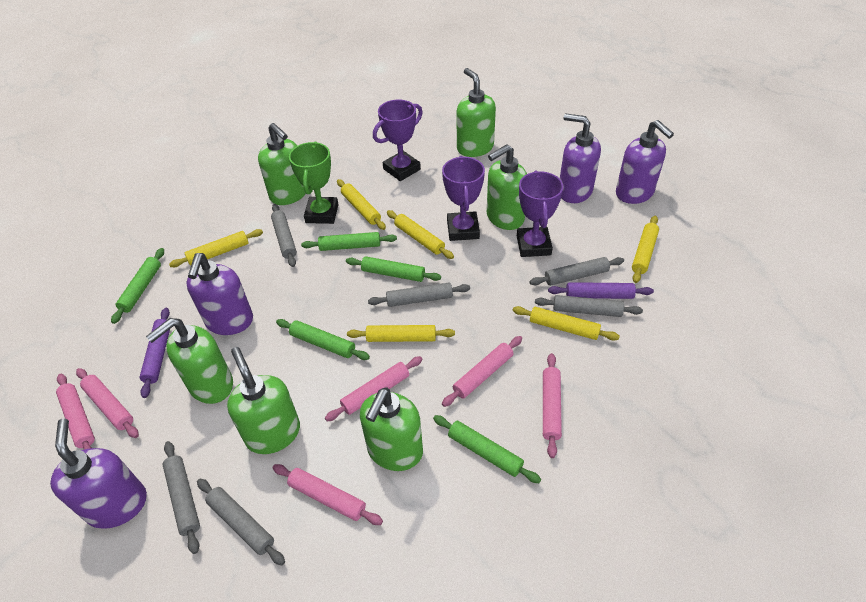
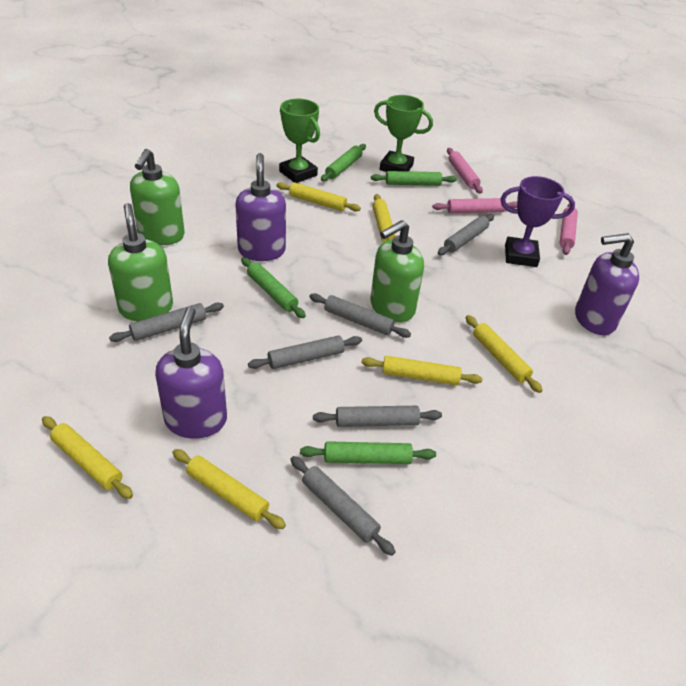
green rolling pin: [111,248,164,324] [276,319,370,360] [301,232,397,251] [346,256,441,282] [433,415,541,483] = 5 -> [241,257,306,318] [300,441,436,464] [321,144,366,182] [371,171,457,186] = 4
green soap dispenser: [146,318,233,404] [227,347,300,454] [258,123,306,205] [360,388,423,471] [457,68,496,157] [487,144,527,230] = 6 -> [108,203,173,321] [130,149,185,245] [370,220,424,322] = 3
green trophy: [289,142,339,224] = 1 -> [279,99,320,183] [374,95,433,172] = 2
pink rolling pin: [56,374,95,449] [76,368,139,438] [272,464,383,525] [325,356,423,421] [442,336,522,407] [543,353,562,458] = 6 -> [432,198,517,213] [447,148,483,194] [560,203,578,255] = 3
purple rolling pin: [140,308,170,398] [548,282,654,299] = 2 -> none = 0
purple soap dispenser: [50,418,147,529] [186,253,253,335] [560,113,601,203] [616,120,674,204] = 4 -> [155,307,227,439] [235,153,286,261] [575,233,639,335] = 3
purple trophy: [373,100,423,181] [442,156,485,241] [517,170,563,257] = 3 -> [501,176,575,267] = 1

